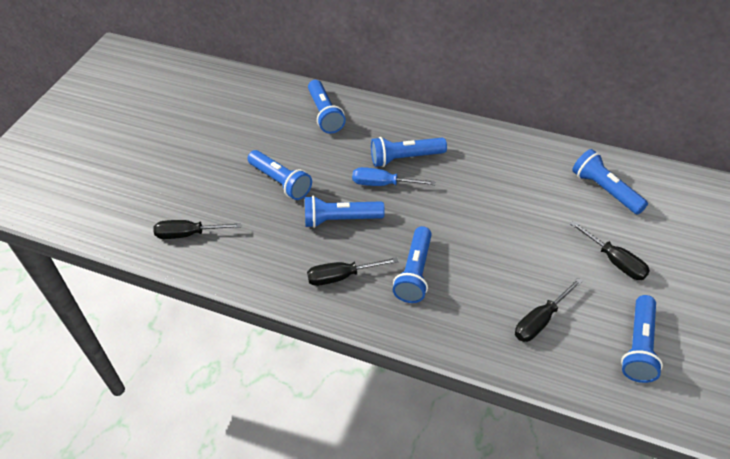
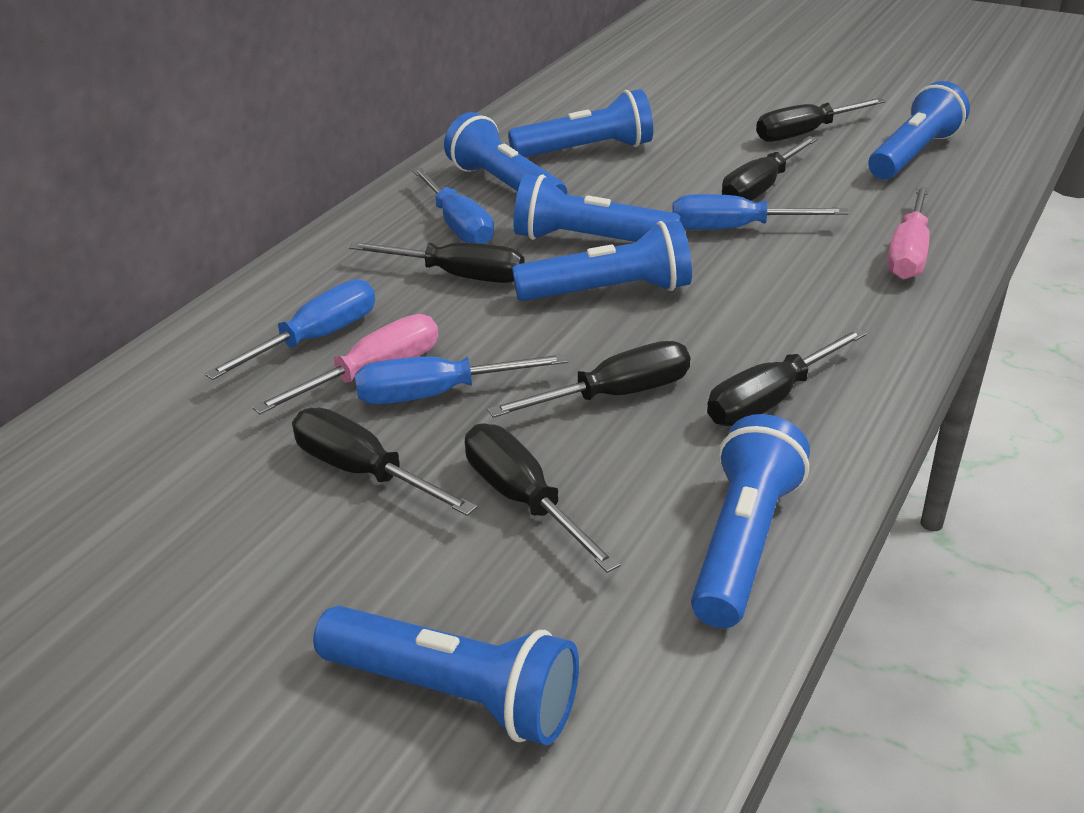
black screwdriver: [153,220,242,239] [307,257,399,286] [515,278,583,342] [570,221,650,280] = 4 -> [292,408,477,516] [349,242,524,283] [465,423,621,573] [488,341,690,418] [707,328,866,426] [722,136,818,201] [756,98,886,142] = 7
blue screwdriver: [352,167,436,186] = 1 -> [205,279,375,380] [355,354,568,404] [412,167,494,244] [672,194,849,230] = 4
pink screwdriver: none = 0 -> [252,314,438,414] [887,186,930,280] = 2

